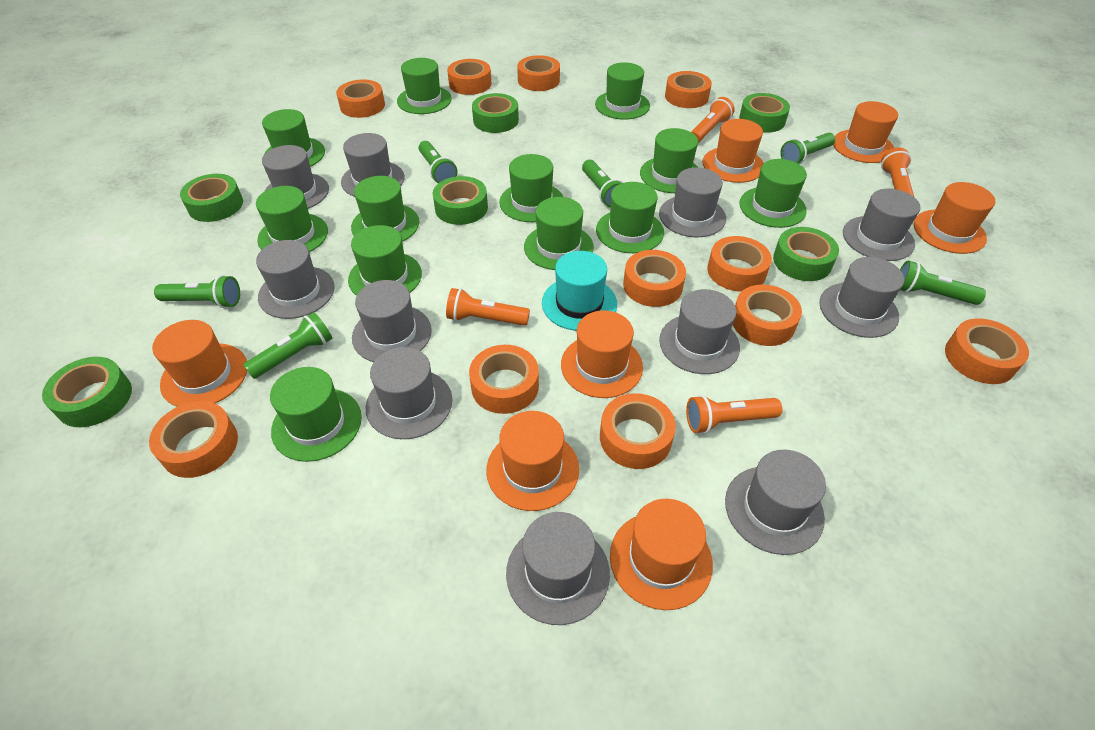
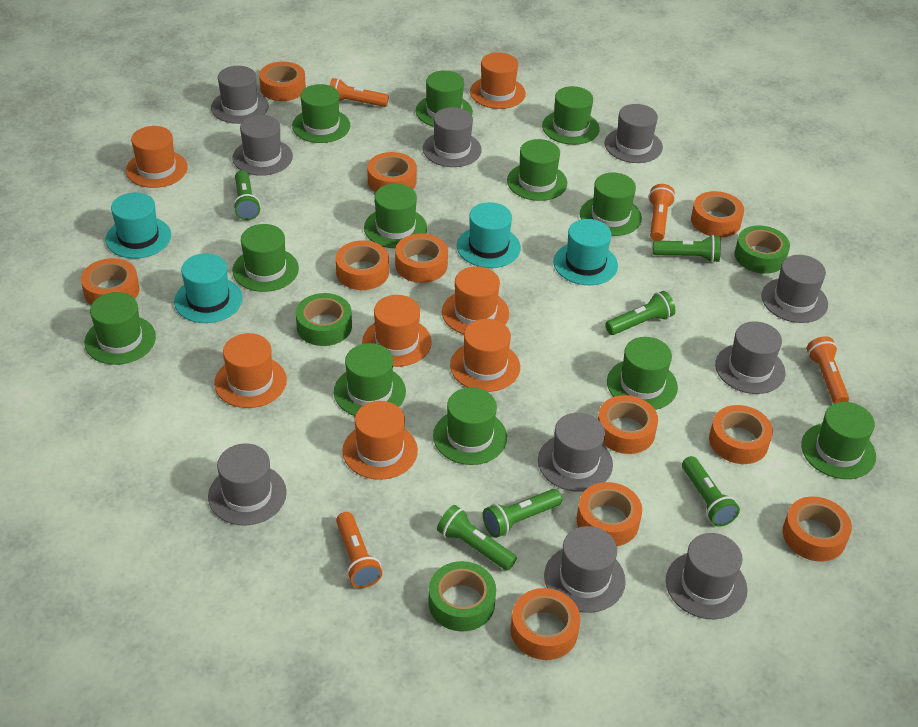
green tape: [42,357,132,427] [180,174,243,222] [433,176,488,225] [472,93,519,133] [739,93,790,133] [773,227,839,281] = 6 -> [296,293,352,346] [428,561,496,631] [735,225,790,274] = 3
grey hat: [256,240,335,319] [262,145,329,209] [341,133,405,197] [352,280,432,362] [365,347,452,439] [506,512,610,625] [659,167,726,237] [659,289,740,374] [725,450,826,555] [819,257,904,338] [843,189,920,261] = 11 -> [208,444,287,526] [211,66,269,124] [232,115,293,176] [423,107,482,167] [538,413,613,492] [544,526,626,613] [604,104,663,163] [666,533,748,619] [715,321,786,394] [761,255,828,323] = 10
turquoise hat: [542,251,617,331] = 1 -> [105,192,171,259] [174,253,242,323] [457,202,521,268] [553,219,618,285] = 4

